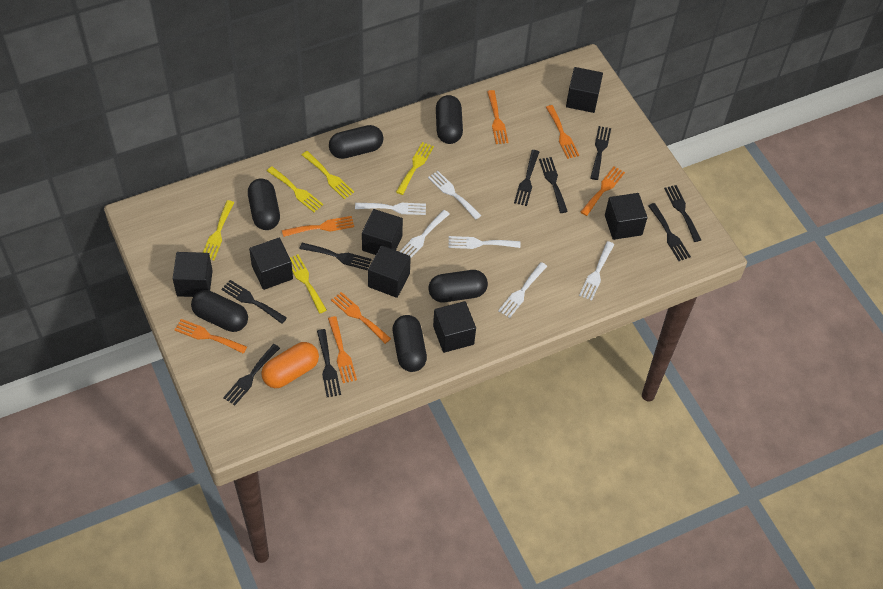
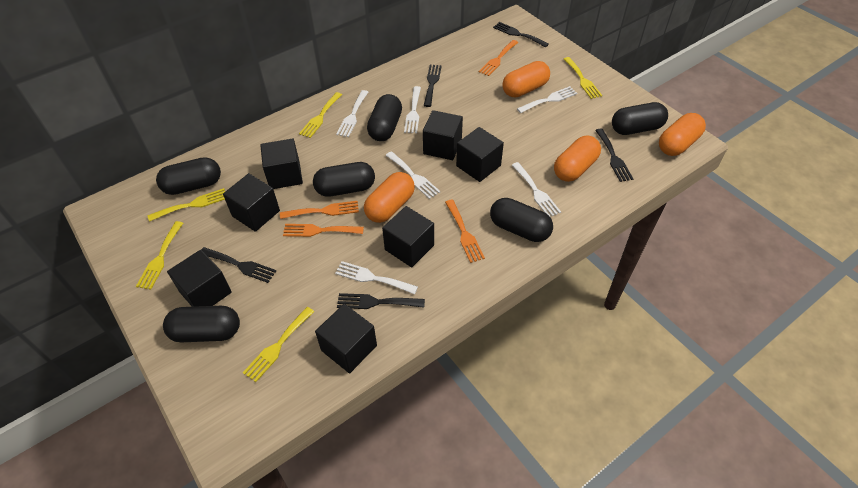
black fork: [221,280,287,324] [223,344,280,405] [299,243,372,270] [317,329,341,397] [514,150,539,206] [539,157,568,213] [590,126,611,180] [648,203,691,261] [664,185,701,242] = 9 -> [201,247,276,283] [337,293,425,309] [424,65,442,107] [493,22,549,48] [595,128,633,182] = 5
orange capsule: [261,342,319,388] = 1 -> [364,172,415,223] [502,61,550,98] [554,136,601,182] [659,113,706,156] = 4
orange fork: [174,319,247,354] [282,216,354,237] [328,316,357,383] [331,292,391,344] [487,90,509,144] [546,105,579,159] [581,166,625,216] = 7 -> [280,201,359,219] [283,224,364,237] [445,199,485,263] [479,40,518,76] = 4

